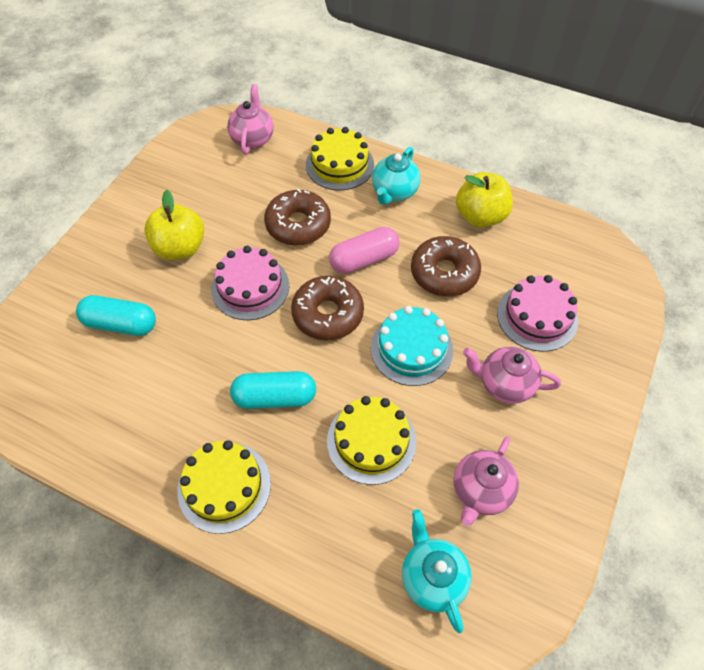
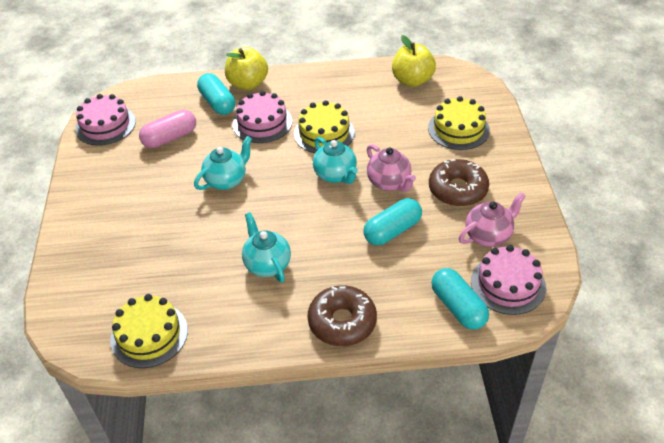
brown donut: [264,189,331,246] [291,276,364,340] [411,236,481,297] = 3 -> [307,285,377,346] [429,159,489,207] = 2
pink cake: [211,246,289,320] [497,275,578,352] = 2 -> [75,94,136,146] [233,91,292,143] [471,245,546,315] = 3
pink teapot: [227,84,273,155] [453,436,519,526] [463,347,561,404] = 3 -> [367,144,416,192] [459,192,526,247] = 2
turquoise cake: [371,306,453,386] = 1 -> none = 0
turquoise capsule: [76,295,156,336] [230,371,316,409] = 2 -> [197,73,235,115] [363,198,422,245] [431,268,489,330] = 3
turquoise teapot: [372,147,420,205] [402,509,472,633] = 2 -> [194,136,252,190] [242,212,291,283] [313,137,358,184] = 3

